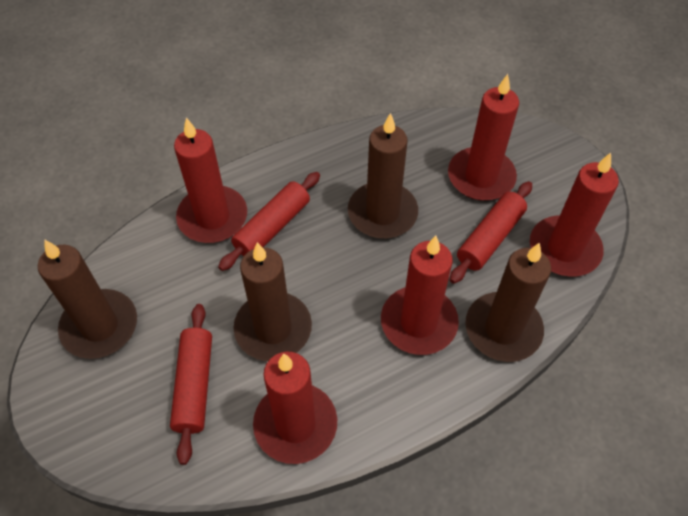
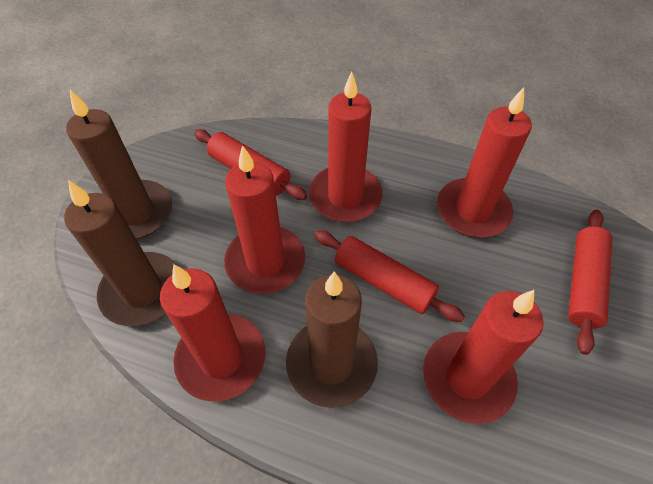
brown candle: [38,239,137,359] [233,242,312,361] [348,113,418,238] [465,243,551,362] = 4 -> [64,180,177,326] [66,90,172,239] [286,271,378,408] = 3

